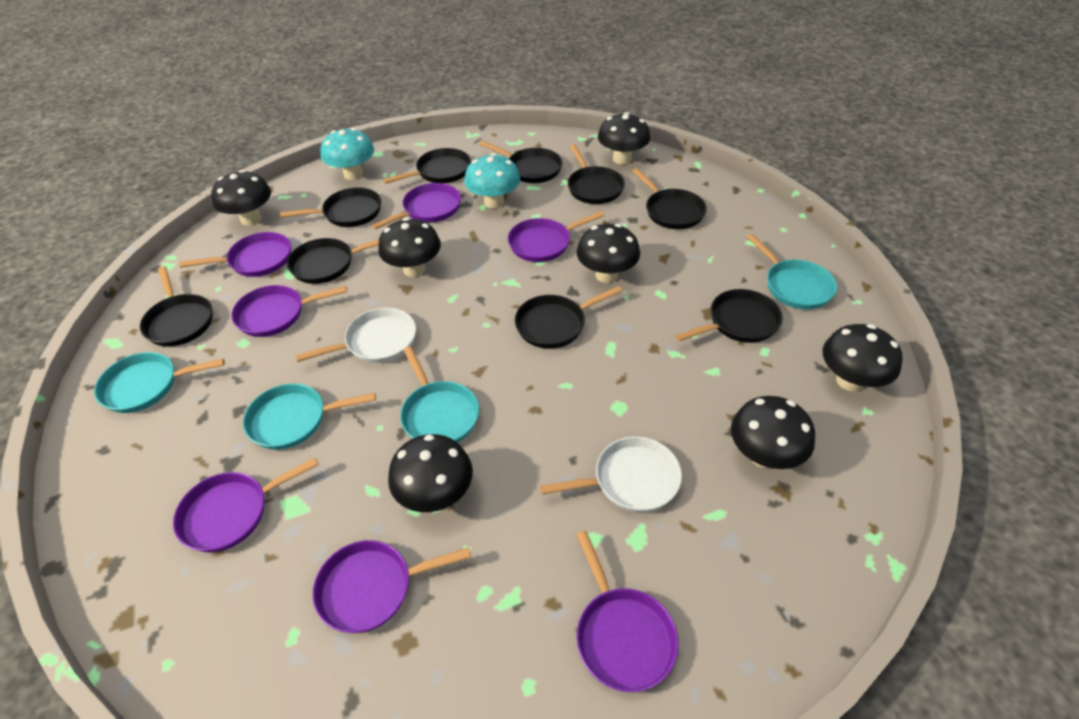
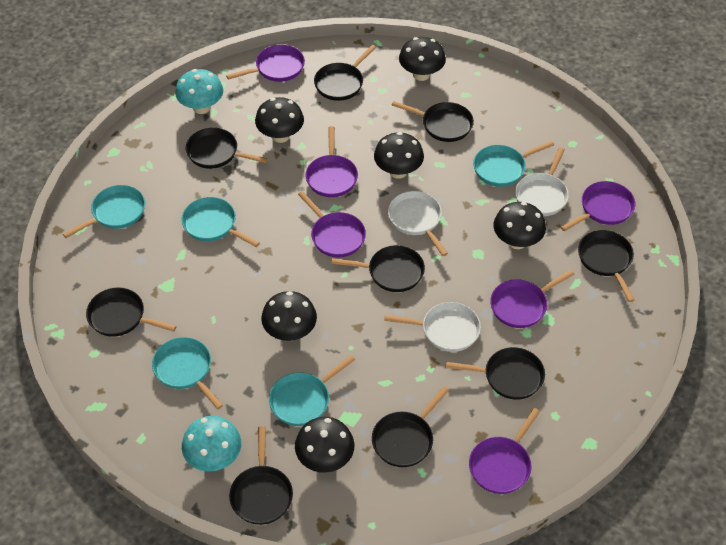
black mushroom: [211,170,271,225] [378,218,441,277] [388,434,473,512] [576,224,640,283] [598,112,650,165] [731,396,815,469] [823,324,903,391] = 7 -> [255,97,304,143] [261,291,317,341] [295,417,354,473] [374,132,424,179] [399,37,446,81] [493,202,546,249] = 6
purple pan: [173,458,319,553] [180,232,291,277] [231,285,347,337] [313,540,471,633] [372,183,461,230] [508,211,604,262] [576,531,679,692] = 7 -> [226,45,305,82] [298,191,366,257] [305,126,358,197] [469,408,540,494] [490,270,575,328] [561,181,635,232] = 6
turquoise pan: [94,352,225,413] [243,383,376,450] [400,346,479,443] [747,234,837,309] = 4 -> [63,185,145,238] [152,337,223,409] [181,197,260,247] [269,355,355,426] [473,141,554,187] = 5
white pan: [295,308,416,363] [540,437,682,512] = 2 -> [384,302,481,352] [388,191,448,256] [515,147,569,216] = 3

